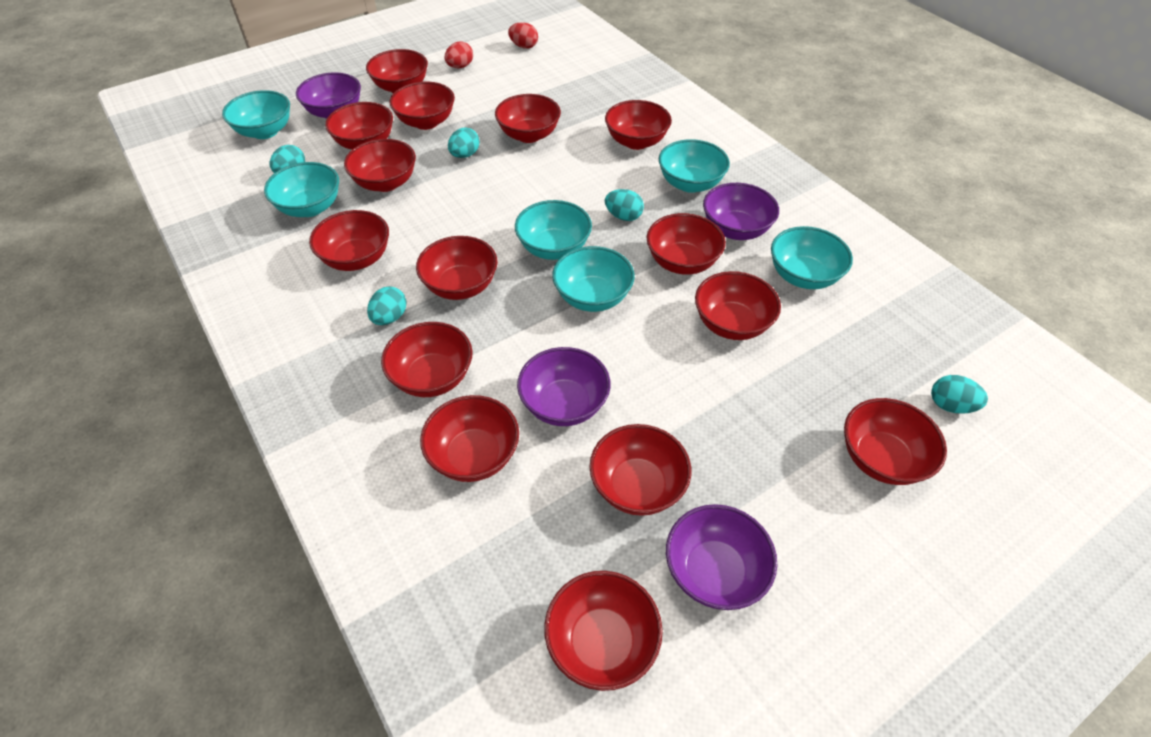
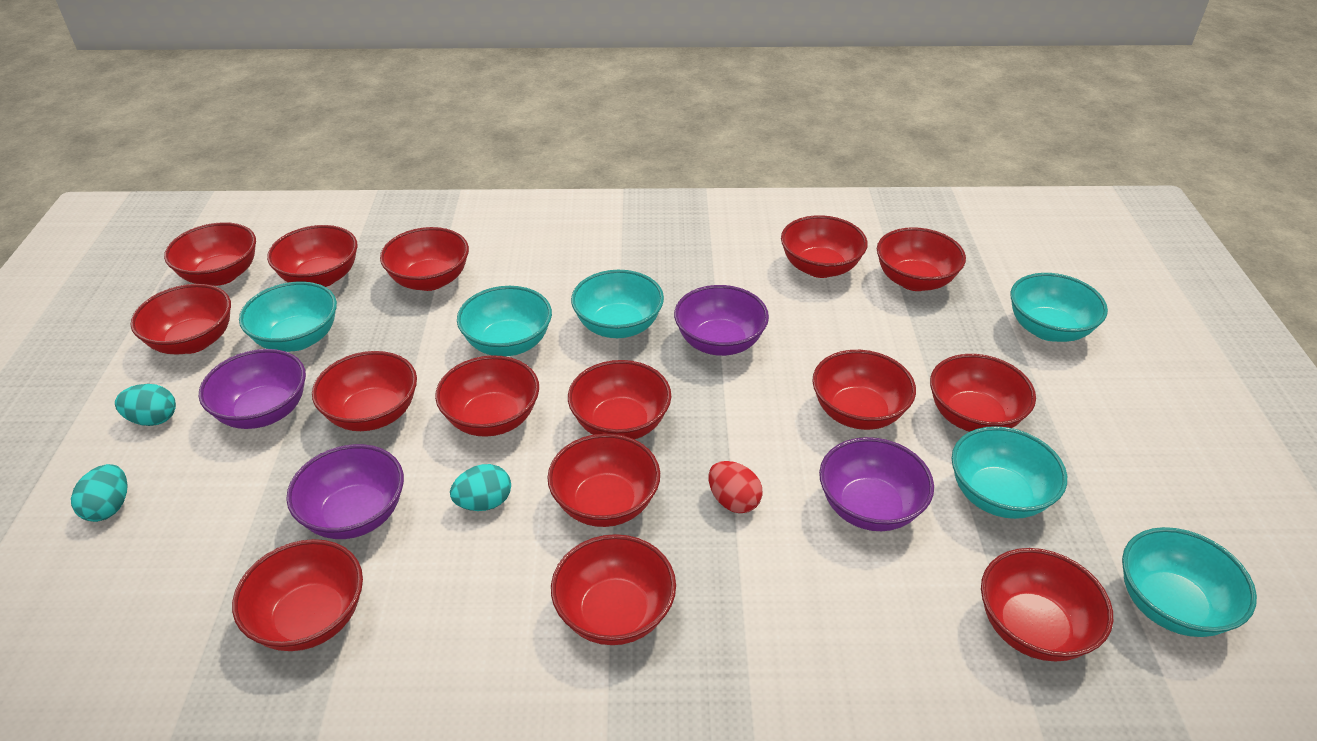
red egg: [445,41,473,68] [508,22,538,49] = 2 -> [708,461,762,513] = 1
turquoise egg: [270,145,305,173] [367,286,407,325] [448,127,480,158] [605,189,644,221] [931,375,988,414] = 5 -> [71,464,128,522] [115,384,176,426] [450,464,511,511] = 3

